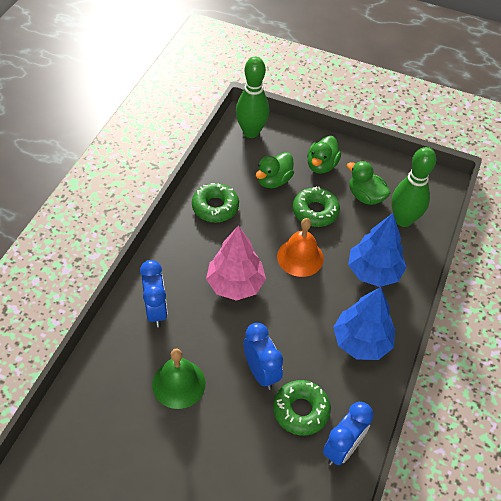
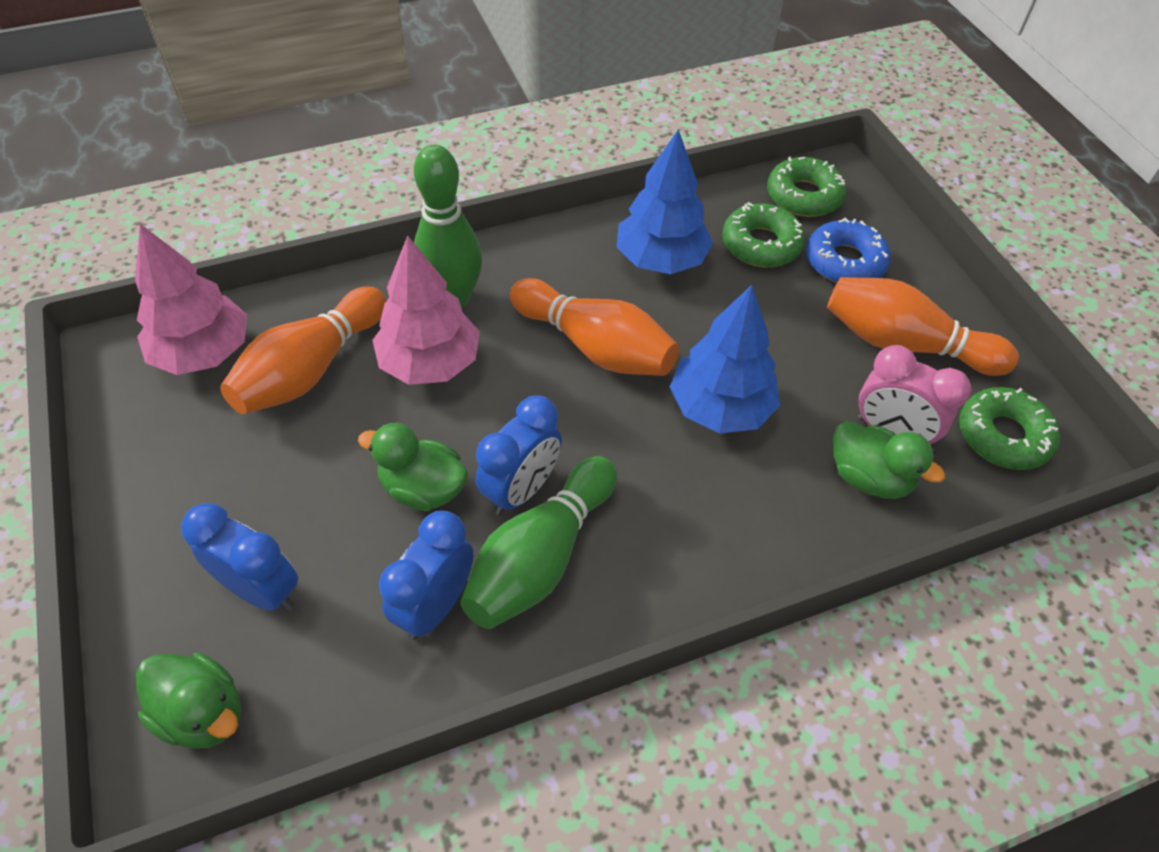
blue donut: none = 0 -> [806,218,891,283] = 1
green bell: [152,349,206,409] = 1 -> none = 0
orange bell: [277,218,324,277] = 1 -> none = 0
orange bowling pin: none = 0 -> [220,286,386,414] [510,278,679,376] [827,277,1019,376] = 3
pink clock: none = 0 -> [858,345,971,444] = 1
pink tree: [206,225,266,301] = 1 -> [135,224,247,375] [372,236,480,385] = 2

